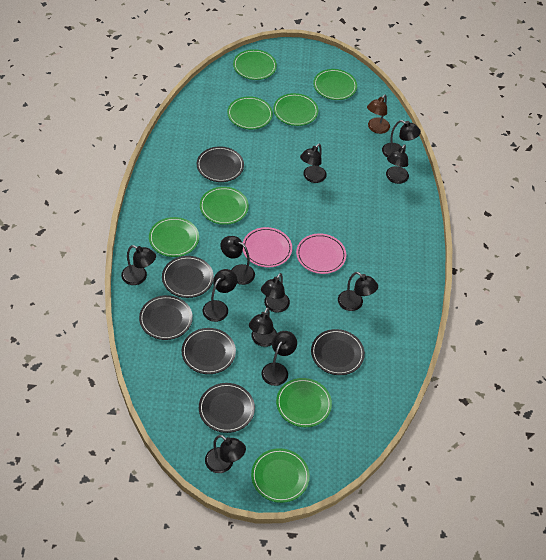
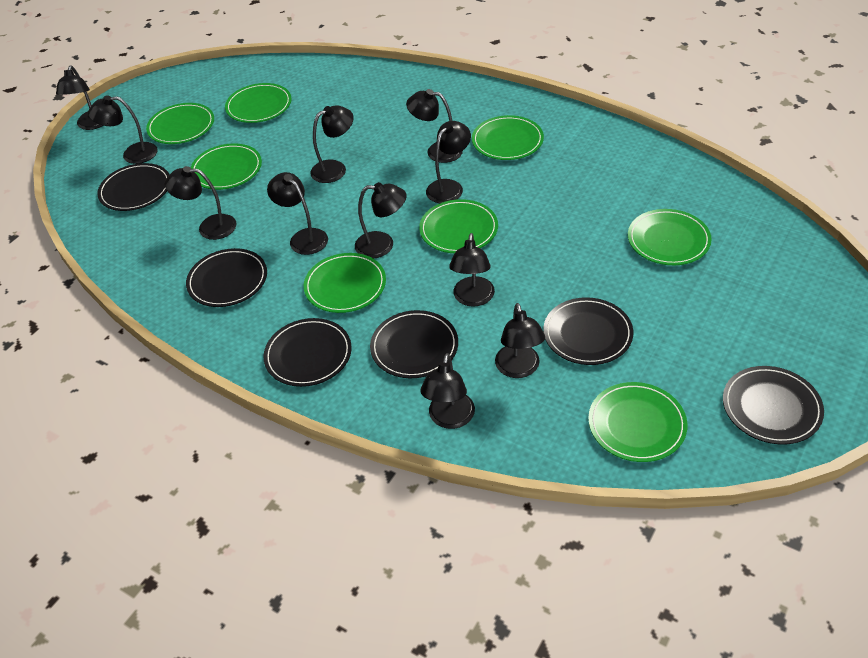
brown lamp: [367,95,390,134] = 1 -> none = 0
pink plate: [243,227,292,267] [296,233,346,274] = 2 -> none = 0

